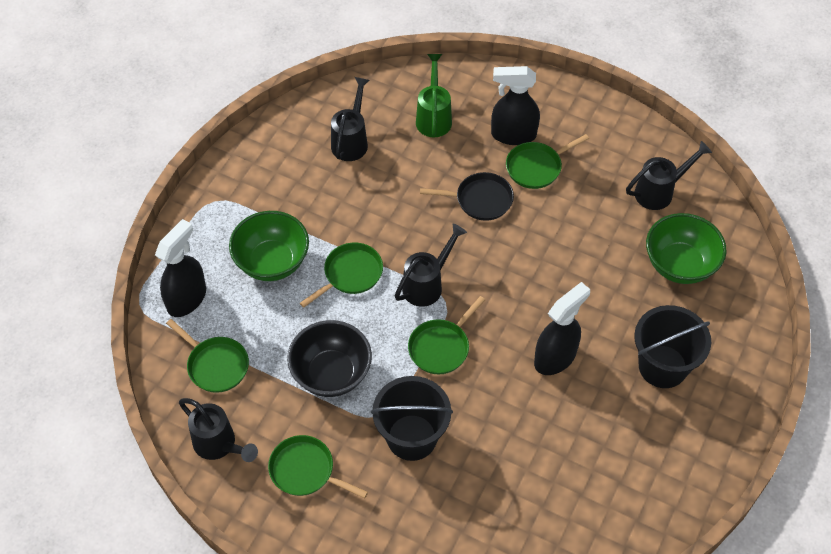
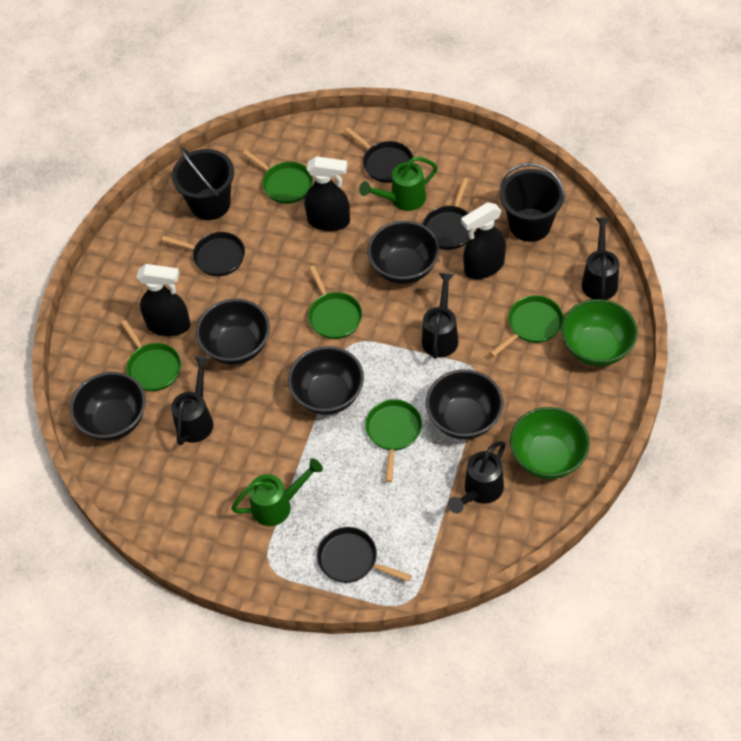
black bowl: [287,320,372,397] = 1 -> [70,372,146,441] [196,299,270,365] [288,346,364,415] [367,221,440,284] [426,369,503,439] = 5
black pan: [420,172,514,221] = 1 -> [162,232,245,276] [317,527,411,583] [345,127,413,183] [423,178,469,250] = 4
green watering can: [416,54,452,137] = 1 -> [231,458,323,526] [359,157,438,211] = 2

